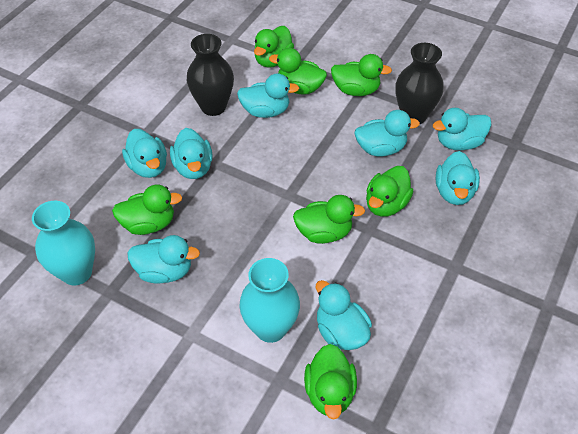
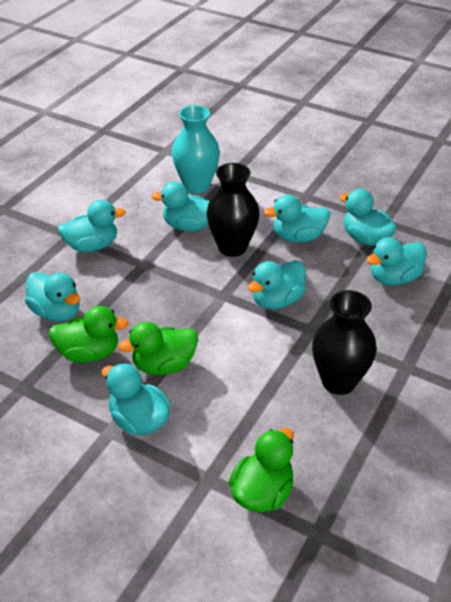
green duck: [112,185,182,235] [254,26,294,68] [269,48,327,95] [293,195,365,244] [304,344,357,420] [331,54,392,96] [366,166,413,217] = 7 -> [49,306,129,362] [118,322,198,375] [229,428,294,512] = 3
turquoise vase: [32,201,95,286] [240,258,300,343] = 2 -> [172,105,220,193] = 1

